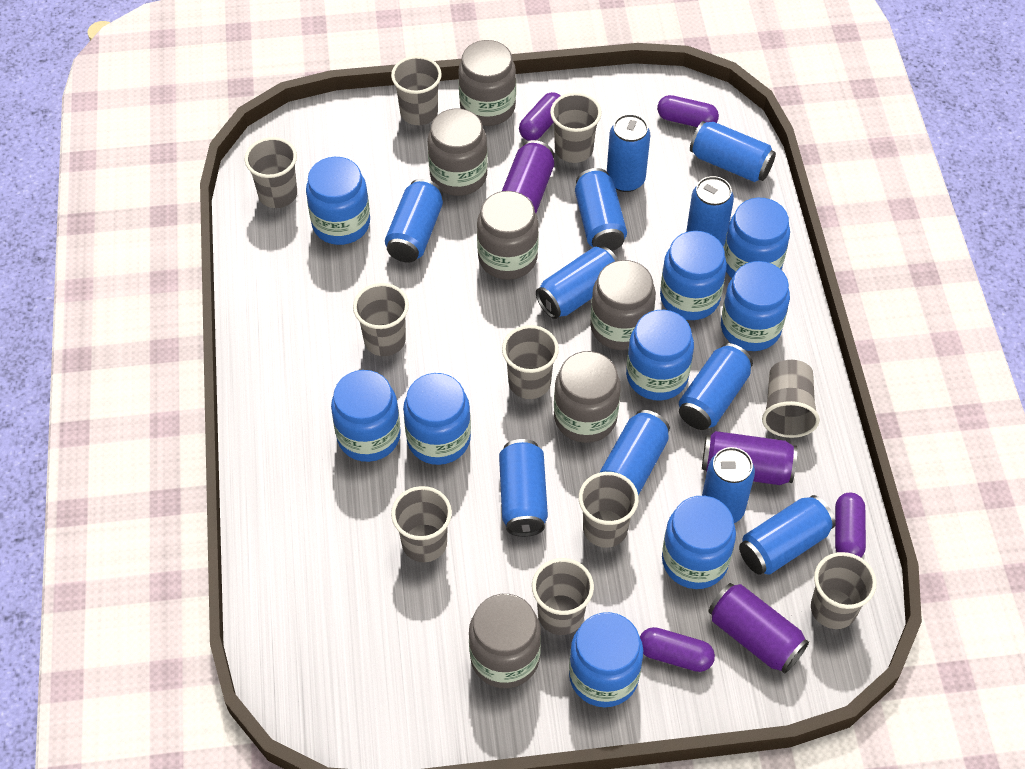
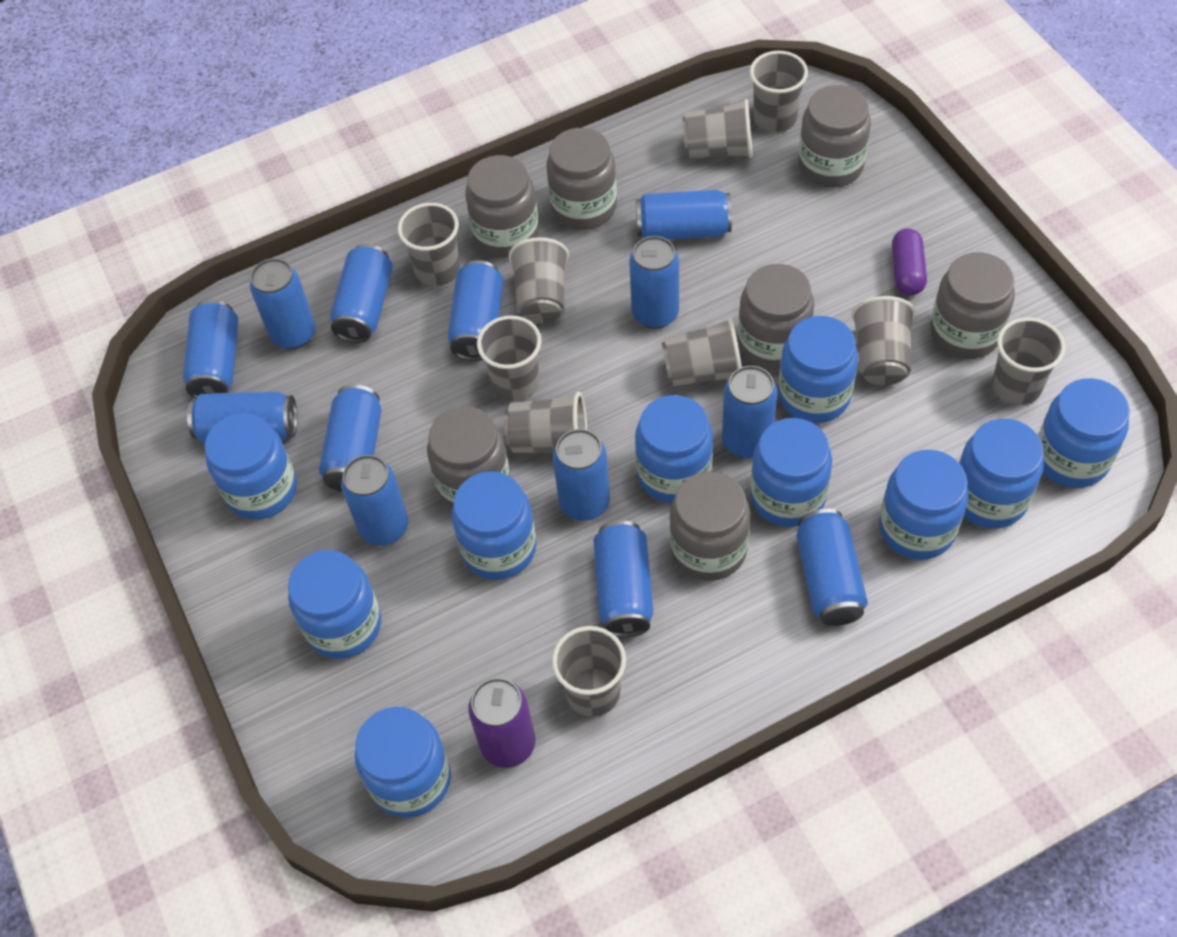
blue can: [385,179,443,263] [499,439,548,537] [536,247,619,319] [575,168,627,251] [599,410,670,495] [607,114,650,192] [679,343,753,430] [686,176,734,247] [690,121,776,182] [702,447,755,523] [739,495,835,575] = 11 -> [183,300,238,399] [187,392,298,444] [250,258,315,349] [319,384,382,492] [330,244,393,343] [341,455,408,546] [448,260,503,361] [553,429,610,521] [594,520,654,637] [629,236,679,329] [636,190,732,240] [722,366,777,458] [796,509,868,626] = 13
blue jar: [306,157,370,245] [331,370,401,462] [403,373,471,465] [569,612,643,707] [626,310,694,401] [660,231,727,320] [662,496,736,589] [721,261,790,351] [724,198,790,278] = 9 -> [205,413,297,520] [288,550,381,659] [355,707,451,818] [452,471,537,580] [635,395,713,503] [750,418,832,527] [778,316,858,423] [879,450,969,560] [959,419,1044,528] [1038,378,1130,488] = 10
grey jar: [428,109,488,196] [458,40,516,126] [469,594,541,688] [477,191,539,280] [554,351,621,443] [590,260,656,350] = 6 -> [427,406,510,509] [465,155,539,258] [546,128,617,230] [669,471,750,581] [738,264,814,370] [798,85,871,188] [930,252,1015,359] = 7
purple can: [502,140,554,213] [702,431,797,485] [709,583,809,674] = 3 -> [468,678,535,768] = 1
purple capsule: [519,92,561,141] [640,627,715,672] [657,95,719,127] [835,493,866,557] = 4 -> [892,228,927,296] = 1

